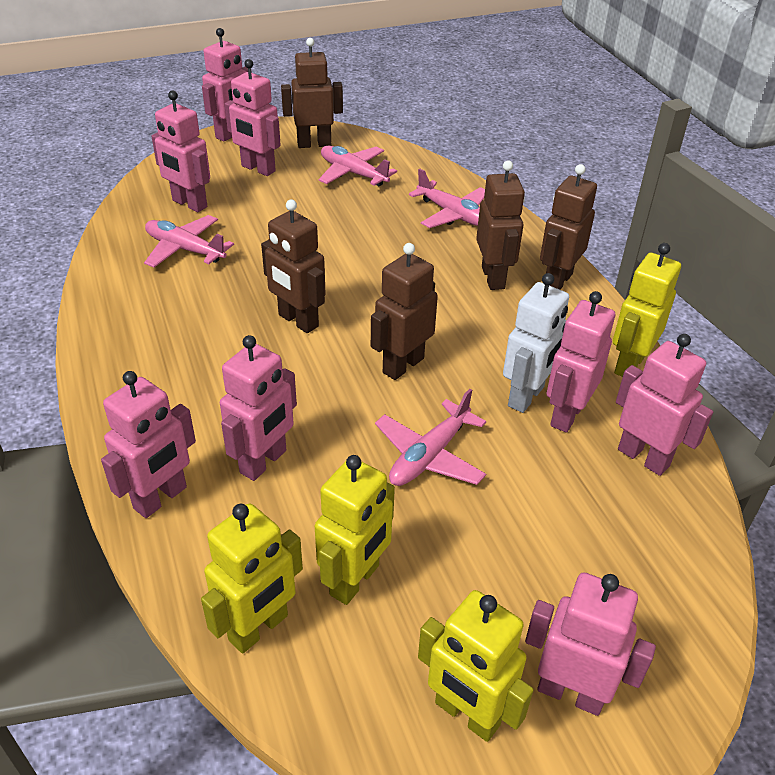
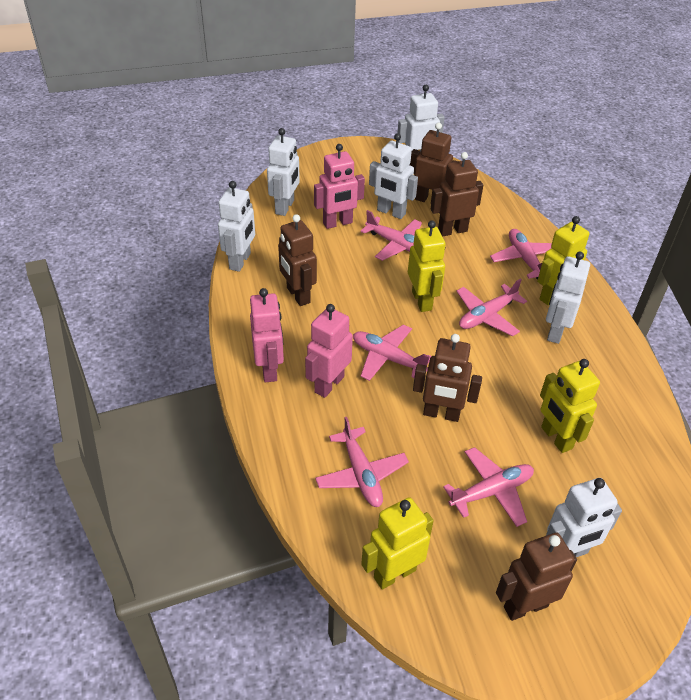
pink plane: [144,215,234,268] [319,146,397,186] [375,389,486,486] [409,168,485,228] = 4 -> [315,417,409,507] [353,324,431,381] [360,210,422,261] [443,447,534,527] [457,279,527,336] [490,229,552,279] = 6
pink robot: [101,371,196,518] [152,91,210,212] [202,28,252,142] [220,335,297,481] [225,59,281,176] [525,572,656,716] [547,291,615,433] [616,334,713,476] = 8 -> [250,288,284,382] [305,304,353,398] [314,144,365,229] = 3
white robot: [503,273,569,413] = 1 -> [218,181,255,272] [267,128,300,216] [369,133,418,219] [398,85,445,165] [546,252,590,344] [546,478,622,557] = 6

